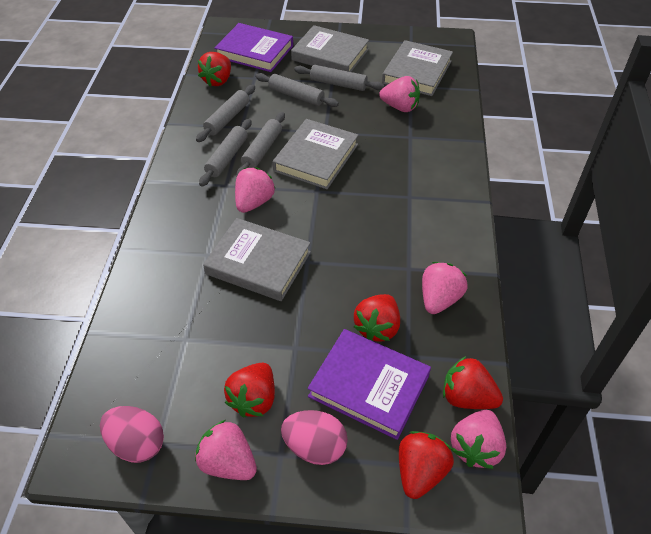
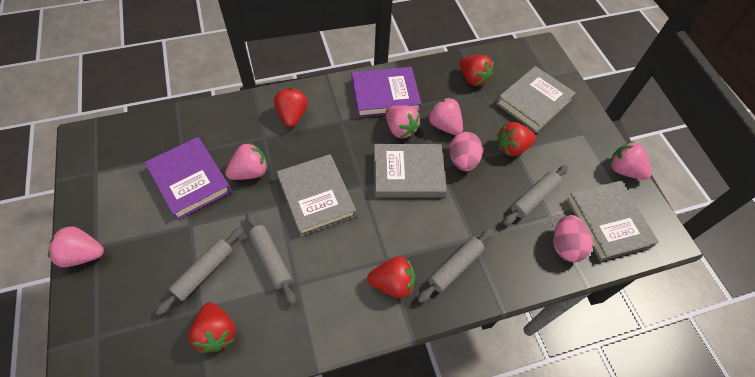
grey rolling pin: [196,85,255,142] [199,119,251,187] [237,112,285,175] [256,73,339,107] [294,65,384,91] = 5 -> [155,227,243,315] [246,212,296,305] [418,229,493,303] [503,165,568,226] = 4

